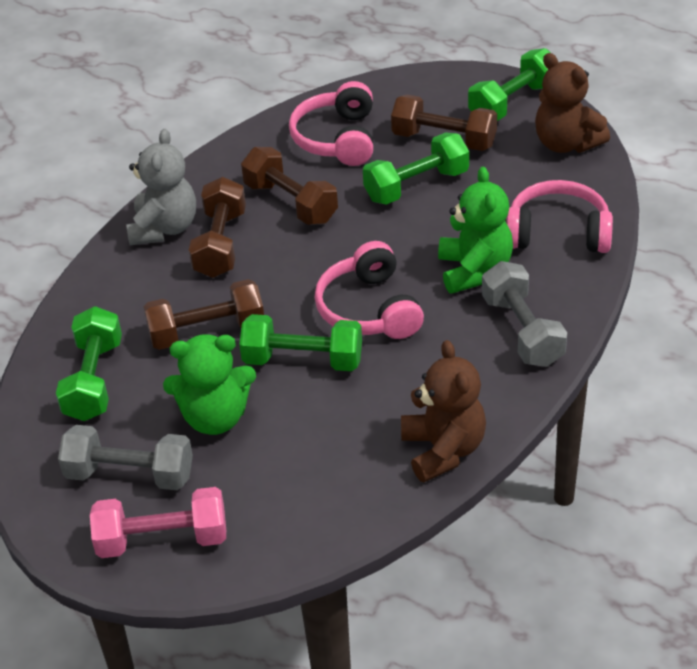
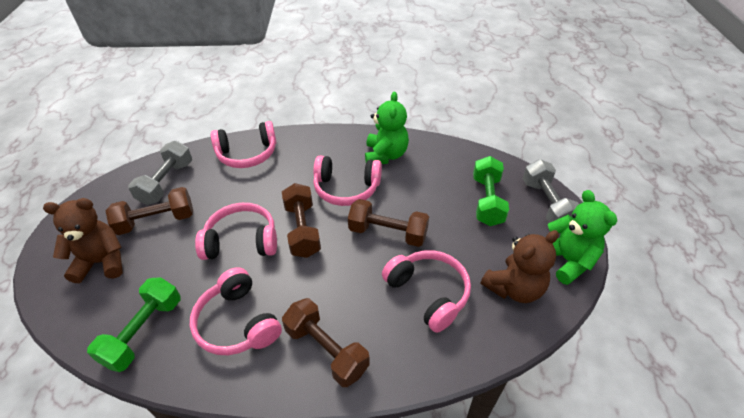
green dumbbell: [56,306,122,421] [239,314,362,371] [363,132,469,205] [468,48,559,121] = 4 -> [87,277,181,372] [473,156,509,226] = 2
grey teddy bear: [127,129,196,245] = 1 -> none = 0
pink dumbbell: [90,487,226,558] = 1 -> none = 0
pink headphones: [289,81,373,166] [314,241,424,339] [506,180,613,253] = 3 -> [190,267,282,355] [195,203,277,260] [211,121,276,168] [313,156,382,206] [382,250,471,333] = 5

